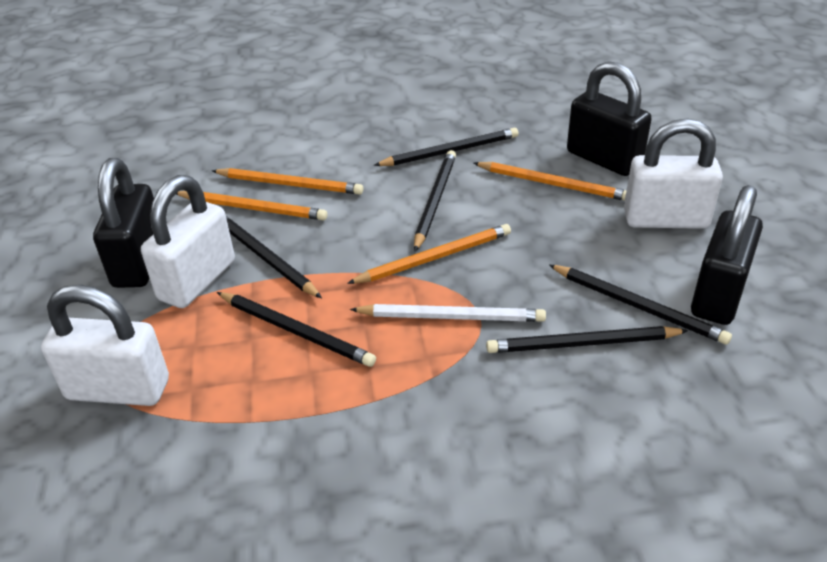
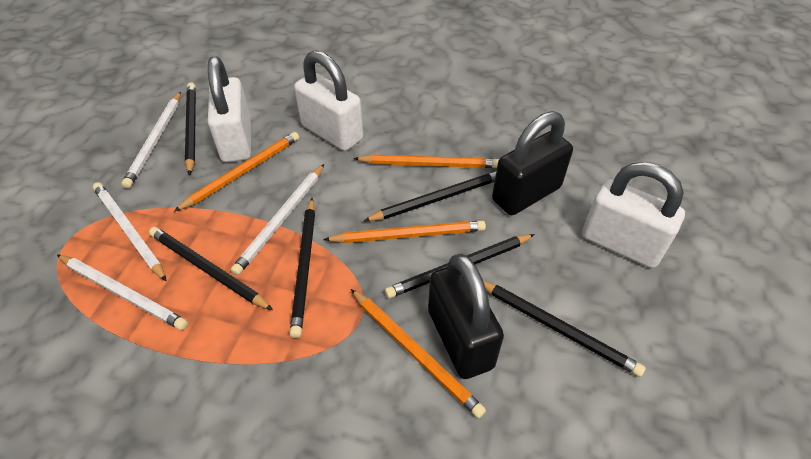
black padlock: [93,158,154,288] [567,61,652,176] [691,185,763,325] = 3 -> [428,254,504,379] [492,111,573,215] = 2
white pencil: [350,304,546,322] = 1 -> [57,255,188,330] [93,182,167,282] [121,92,181,189] [230,164,324,276] = 4

